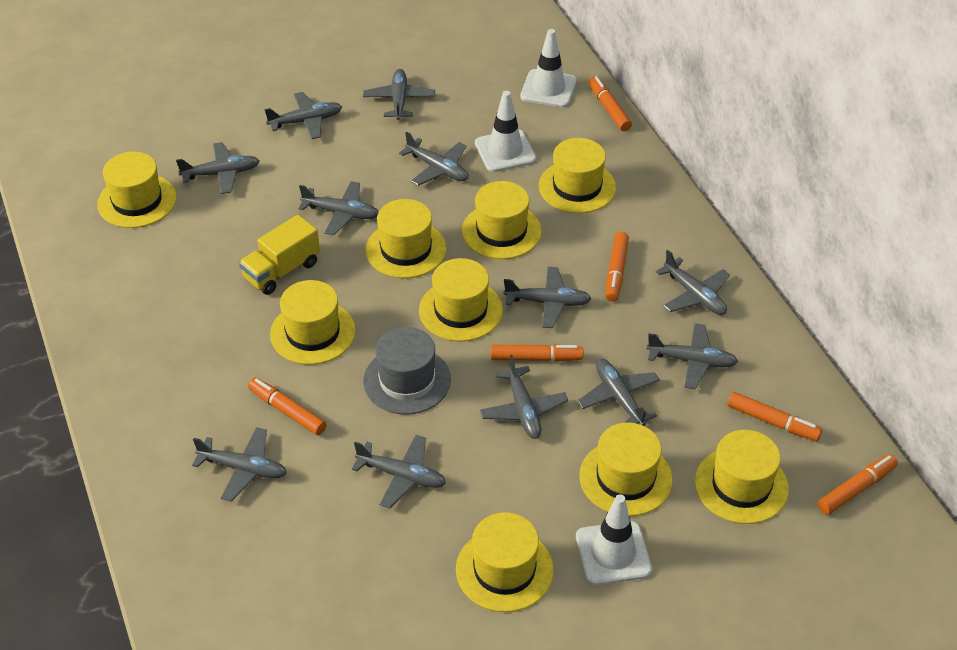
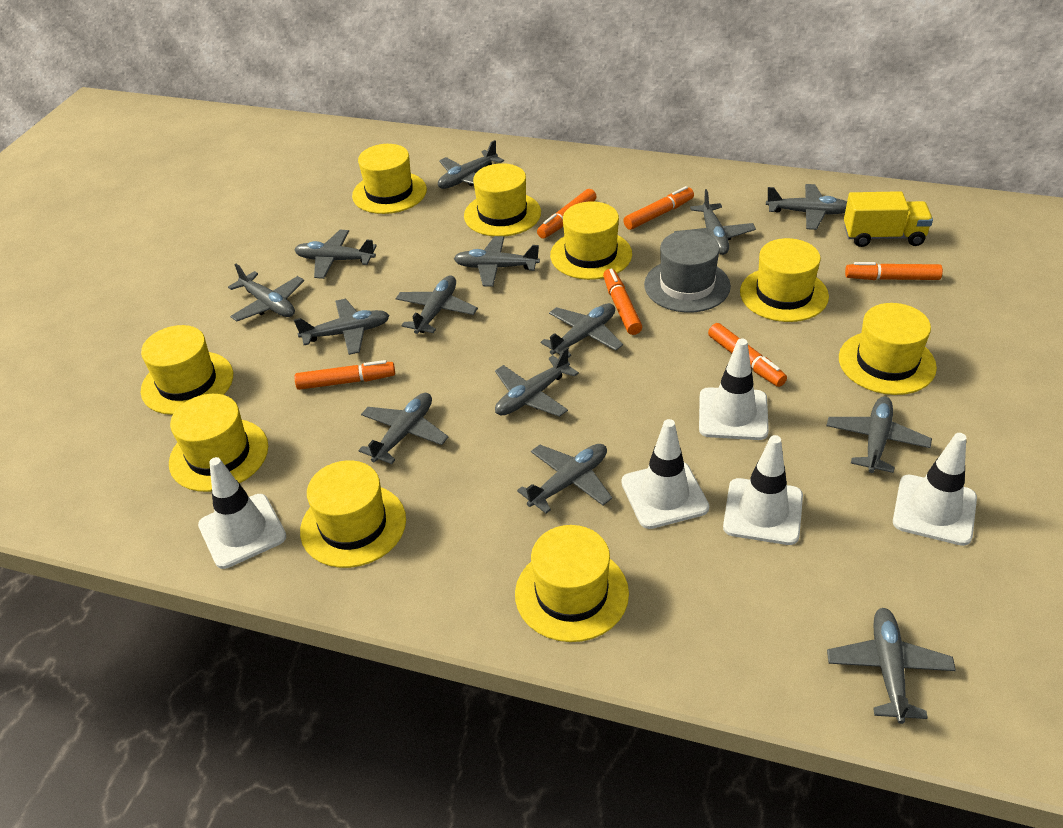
grey plane: [176,142,259,194] [192,427,287,502] [265,92,342,139] [298,181,379,235] [352,435,446,508] [363,69,435,120] [399,132,468,186] [480,355,568,439] [503,267,592,328] [577,359,660,426] [647,323,738,389] [656,250,730,315] = 12 -> [228,264,304,321] [294,230,377,279] [294,299,390,355] [359,393,448,464] [396,276,478,334] [438,140,504,189] [453,236,540,287] [495,347,579,417] [517,444,612,513] [541,303,623,358] [674,189,756,255] [766,184,847,230] [826,396,932,473] [827,608,956,724] = 14
white traffic cone: [475,91,536,172] [520,29,577,108] [576,494,652,585] = 3 -> [198,457,286,569] [621,419,709,529] [699,338,769,440] [723,435,803,545] [893,433,977,546] = 5

